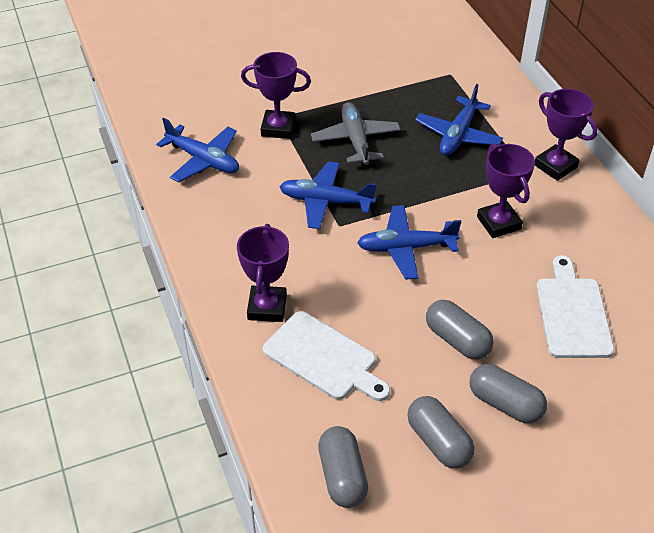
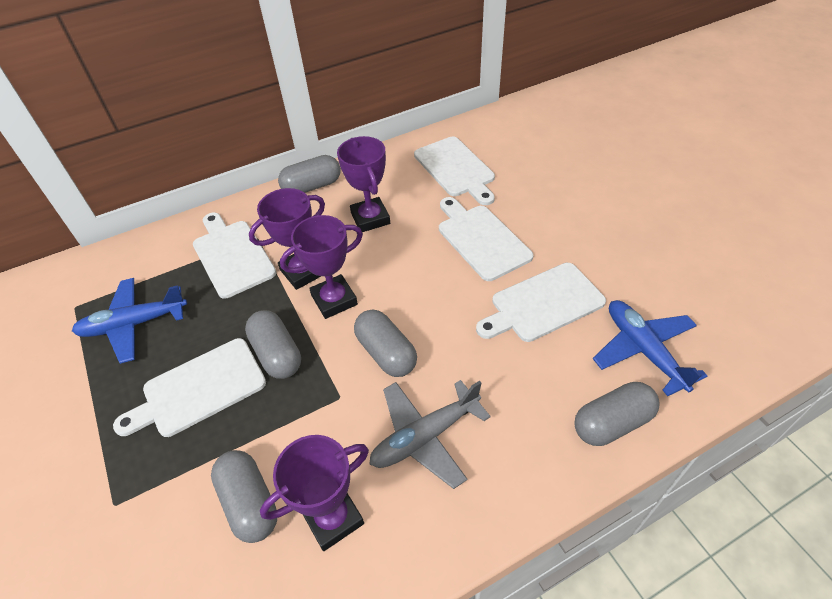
blue plane: [156,118,239,182] [279,161,376,229] [357,205,461,280] [415,84,503,156] = 4 -> [72,278,187,364] [593,300,707,396] = 2
grey capsule: [318,426,368,508] [407,396,475,469] [426,300,494,360] [470,364,547,423] = 4 -> [211,450,277,543] [245,310,301,379] [278,155,341,193] [354,310,417,377] [574,382,659,446] = 5
white cutting board: [263,311,390,401] [536,255,614,358] = 2 -> [113,338,266,437] [193,213,276,298] [414,137,495,205] [439,197,533,281] [476,263,606,342] = 5

